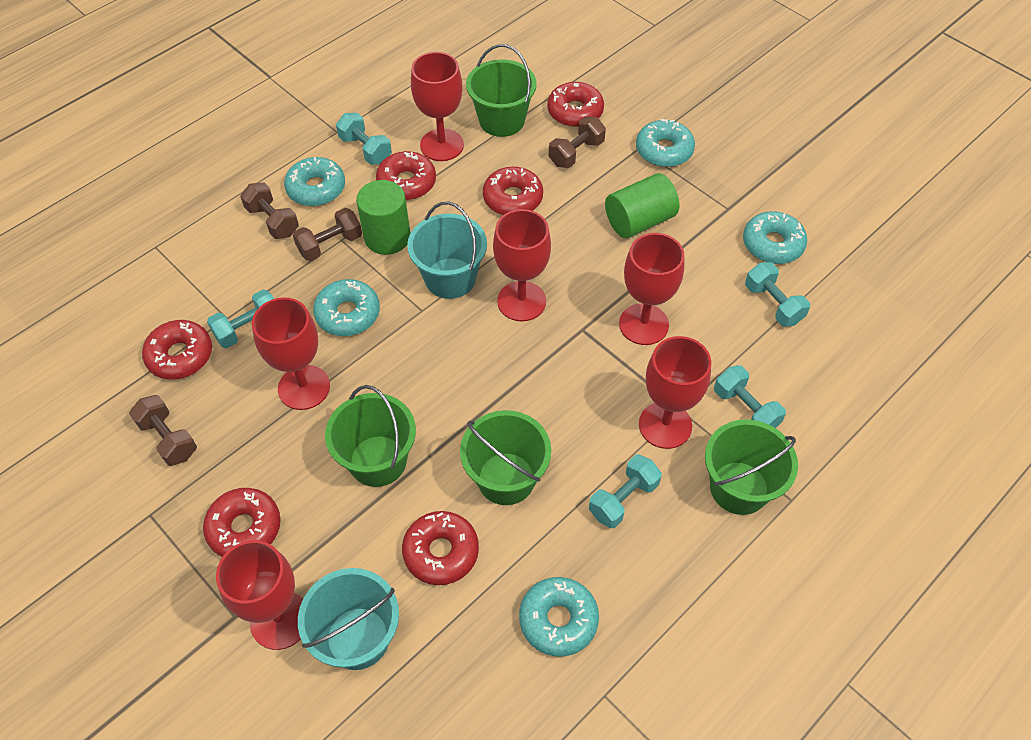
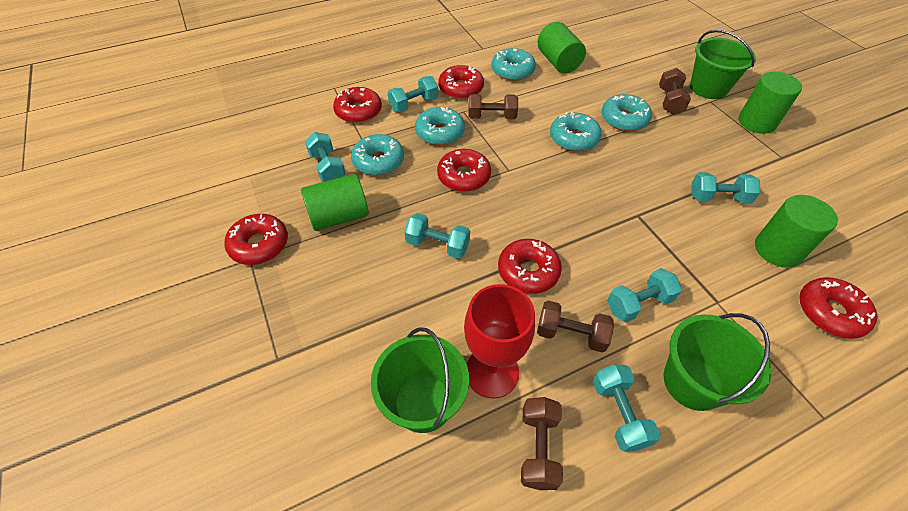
green bucket: [325,385,416,487] [460,410,551,505] [466,44,537,137] [705,419,798,515] = 4 -> [371,327,469,433] [664,313,771,411] [690,30,756,99] = 3
green cylinder: [356,180,410,255] [605,173,679,238] = 2 -> [301,174,369,231] [538,22,586,73] [739,72,802,134] [755,195,838,268] = 4
red goblet: [216,540,303,650] [252,297,330,410] [411,52,464,161] [493,209,551,322] [619,233,684,345] [639,336,711,449] = 6 -> [464,284,535,399] = 1
turquoise bucket: [298,568,399,670] [407,201,487,299] = 2 -> none = 0
turquoise dumbbell: [207,290,274,348] [336,113,392,165] [589,455,662,528] [714,365,786,428] [745,262,810,327] = 5 -> [305,132,346,182] [388,76,438,112] [404,213,470,259] [593,365,661,452] [607,268,682,323] [691,172,760,204] = 6

